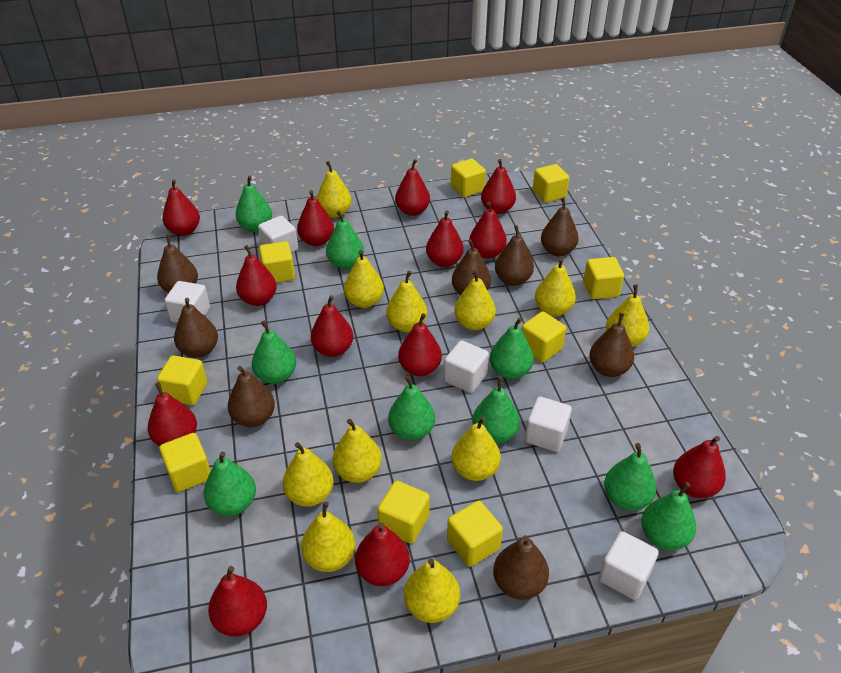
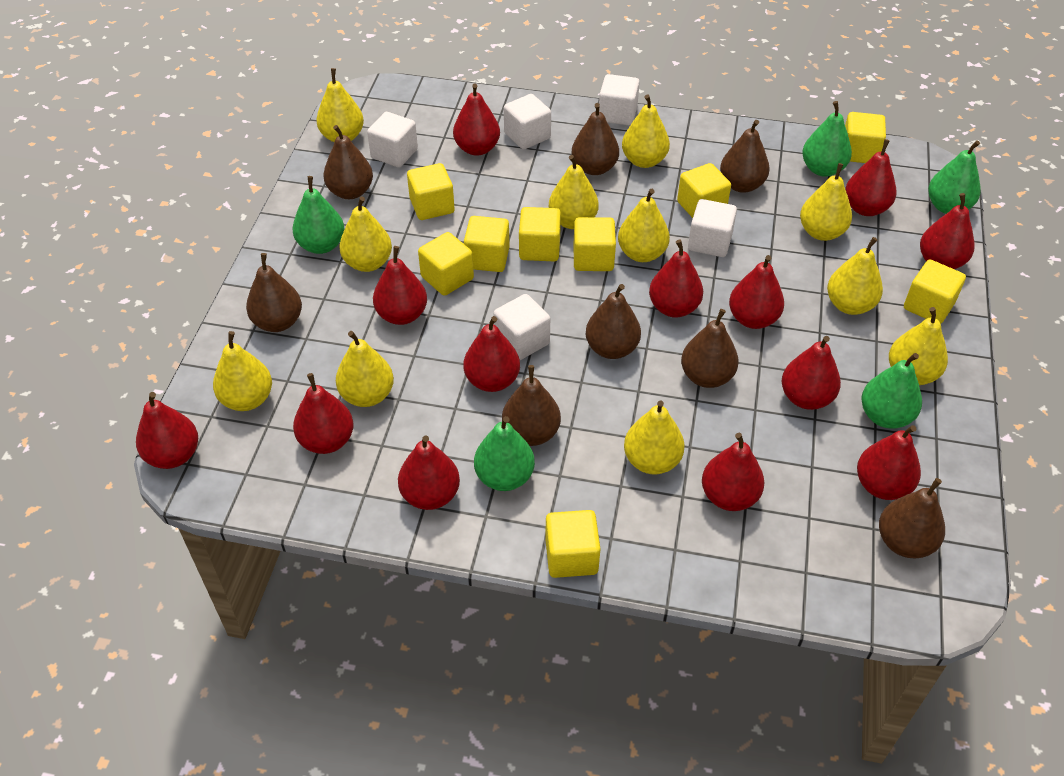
green pear: [204,451,256,516] [235,176,272,232] [252,321,296,384] [326,211,364,269] [388,376,435,441] [472,377,520,444] [490,318,534,379] [604,443,657,511] [641,482,696,550] = 9 -> [292,176,344,254] [474,416,535,491] [802,101,852,177] [861,353,922,429] [928,140,981,214] = 5

